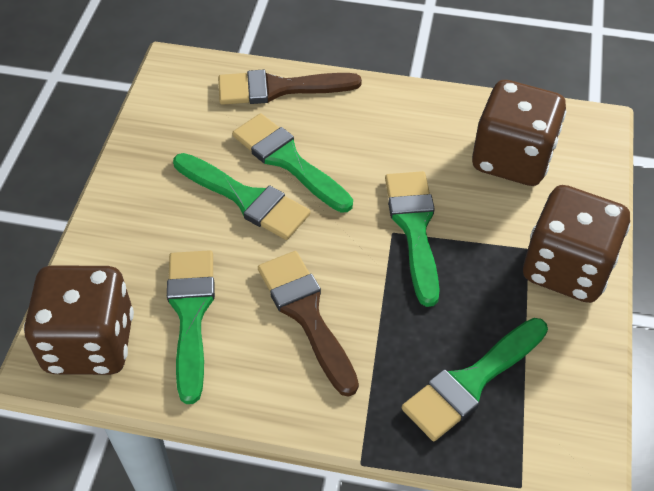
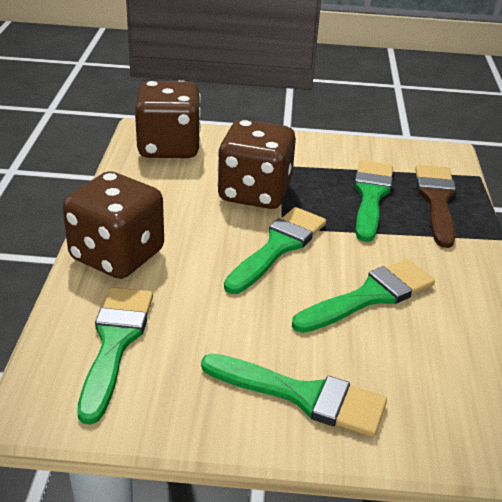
brown brush: [218,70,362,105] [258,251,359,397] = 2 -> [415,165,456,248] = 1

